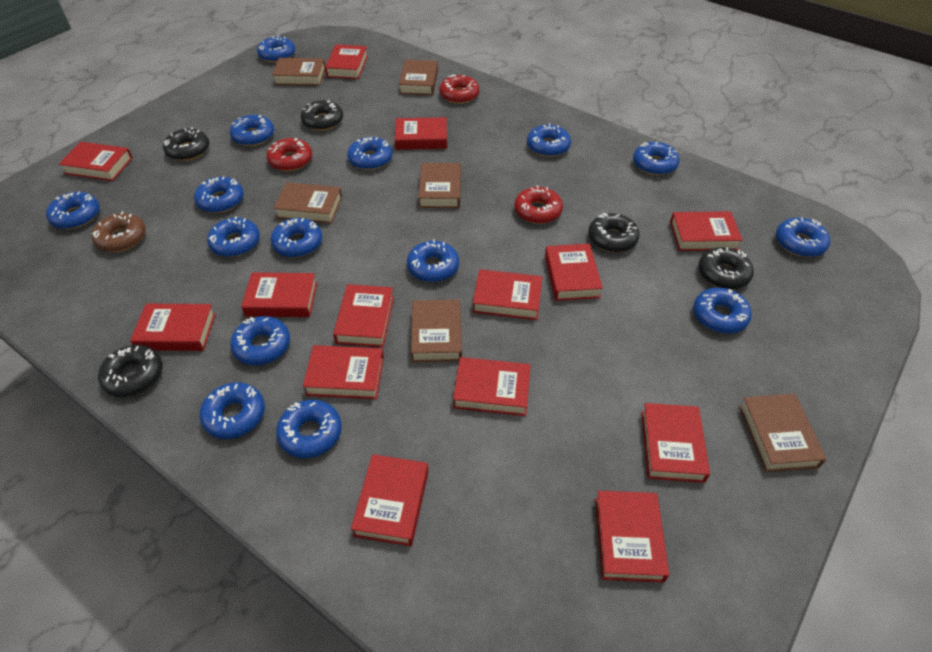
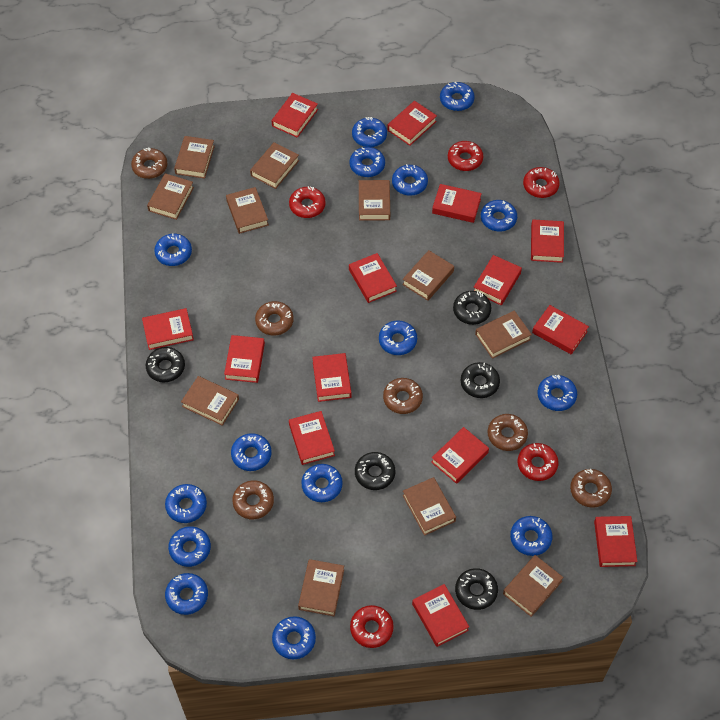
brown book: [272,58,325,85] [273,182,342,224] [399,60,438,95] [411,299,462,362] [418,163,461,208] [739,394,827,472] = 6 -> [147,173,194,220] [174,136,215,179] [181,376,239,426] [226,187,269,234] [250,142,299,189] [298,559,344,616] [359,180,390,221] [402,250,454,301] [403,477,456,536] [475,310,532,359] [503,555,564,617] = 11
brown donut: [92,212,146,252] = 1 -> [131,148,167,179] [232,480,274,519] [255,301,294,336] [383,378,423,414] [488,414,528,451] [570,469,612,508] = 6
red donut: [266,138,312,171] [439,74,480,104] [514,185,563,224] = 3 -> [289,186,326,218] [350,605,394,648] [448,141,483,171] [518,443,558,481] [523,167,560,198] = 5

